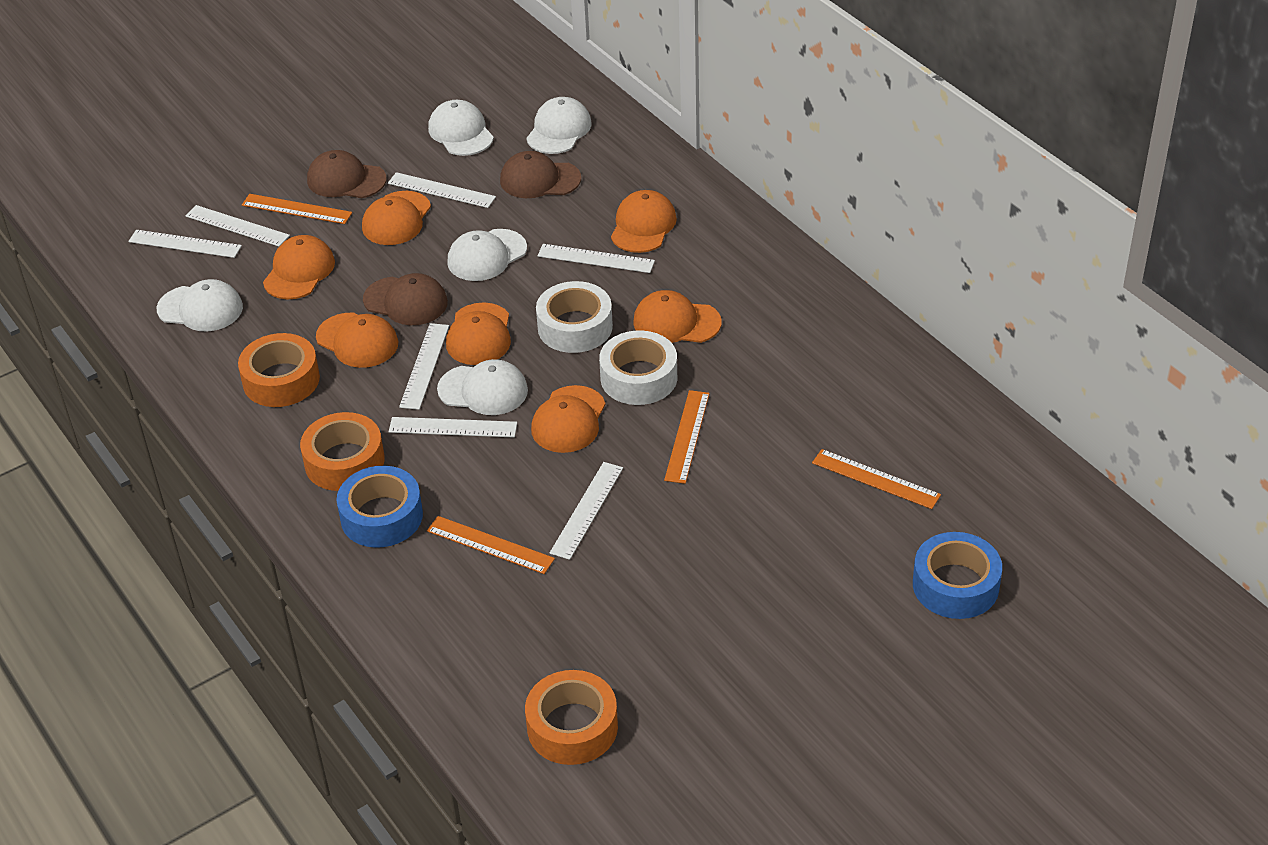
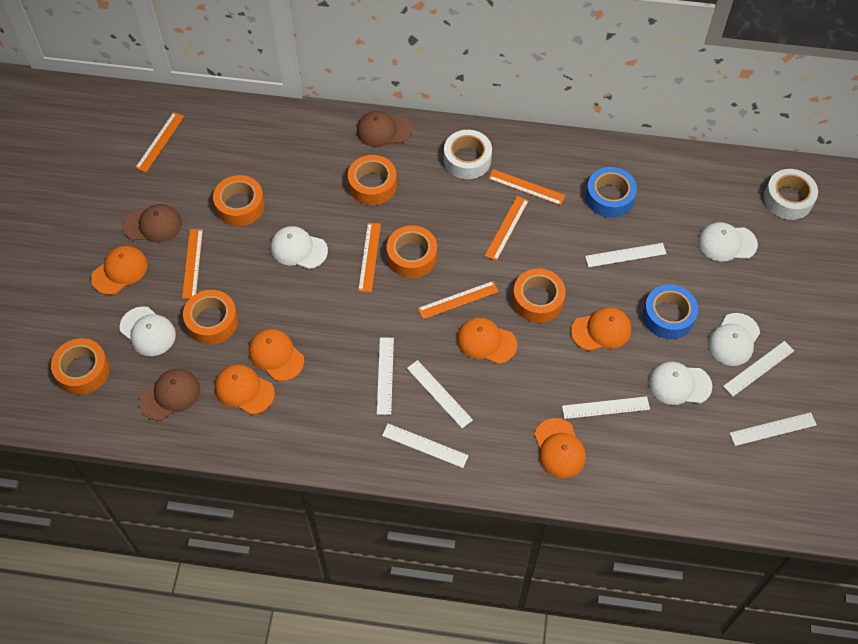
orange cap: [263,235,335,299] [316,313,398,368] [362,191,431,245] [446,303,511,365] [531,385,606,453] [611,190,677,253] [633,290,721,343] = 7 -> [91,245,148,295] [215,364,275,415] [249,329,304,381] [457,317,517,364] [534,418,586,479] [571,307,631,351] = 6
orange ruler: [242,194,352,224] [427,516,555,574] [664,390,710,484] [812,449,941,509] = 4 -> [135,112,184,172] [182,229,203,299] [358,223,381,292] [418,281,499,319] [485,196,529,261] [488,169,565,205] = 6
orange tape: [238,333,320,407] [300,412,385,491] [525,670,618,765] = 3 -> [51,338,110,395] [183,290,238,345] [213,175,265,226] [348,155,397,205] [387,225,437,278] [513,269,566,323] = 6

